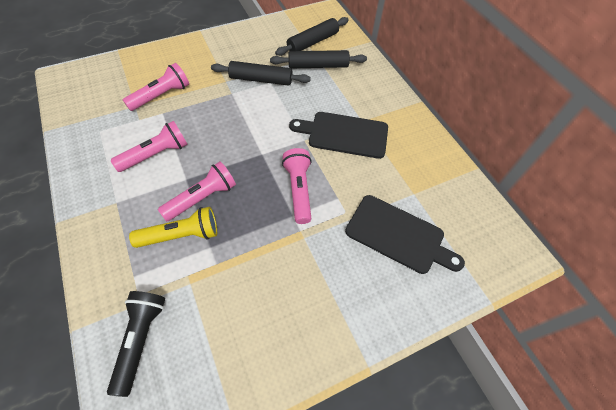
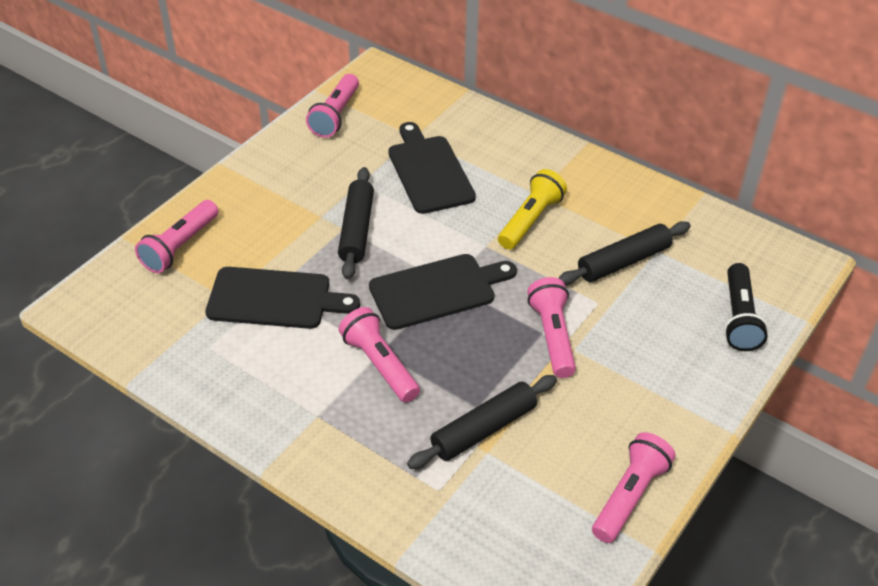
black cutting board: [289,112,388,159] [345,195,465,274] = 2 -> [205,267,360,329] [369,254,517,330] [388,122,476,214] = 3
pink flashlight: [111,121,188,172] [123,63,189,111] [158,162,236,221] [282,148,312,224] = 4 -> [135,200,218,273] [306,74,359,138] [339,307,420,403] [527,277,576,378] [592,432,675,543] = 5

